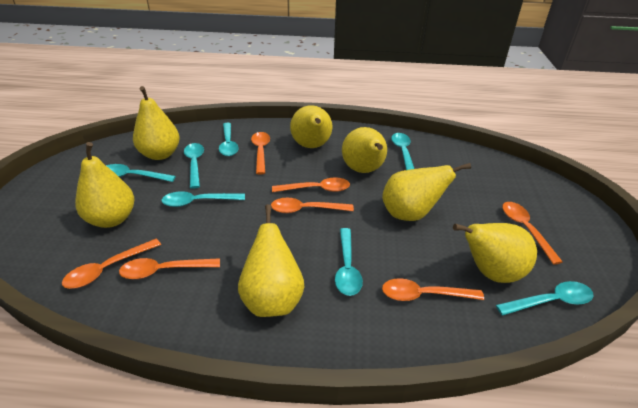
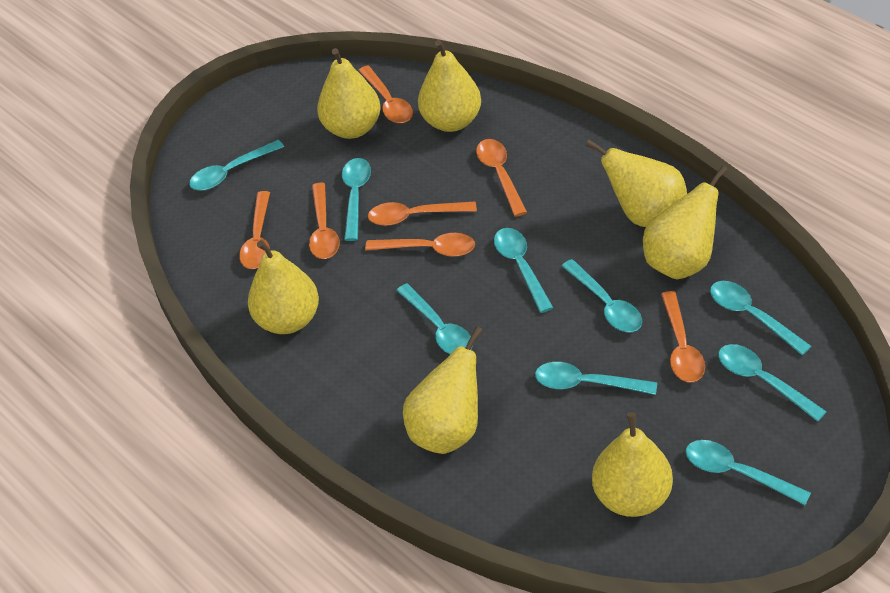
turquoise spoon: [106,164,176,182] [161,191,245,207] [184,143,204,189] [219,123,239,156] [335,228,363,296] [391,133,414,170] [496,281,594,316] = 7 -> [189,140,284,191] [342,158,371,241] [396,283,473,354] [494,228,553,313] [535,362,657,395] [562,259,642,332] [685,440,811,505] [710,281,812,355] [718,344,827,422] = 9

